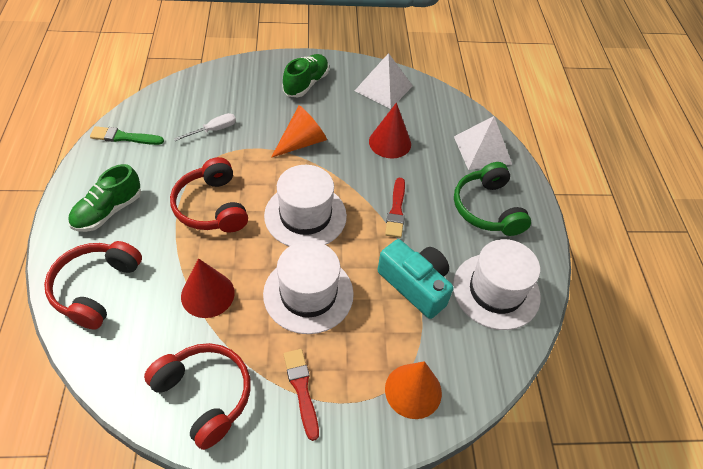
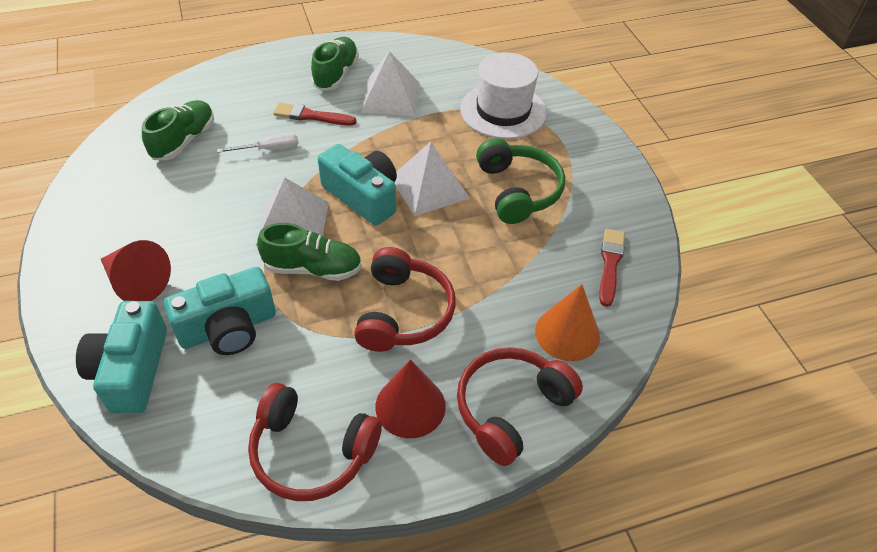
green brush: [90,126,164,145] = 1 -> none = 0
green shoe: [68,164,141,232] [283,54,329,97] = 2 -> [142,100,214,160] [257,223,362,281] [311,37,359,91] = 3
orange cone: [271,106,327,158] [385,361,442,419] = 2 -> [535,284,600,361] = 1
turquoise camera: [377,239,453,319] = 1 -> [76,301,167,413] [164,267,276,355] [318,144,397,226] = 3
white hat: [263,241,354,334] [264,165,347,246] [453,239,541,330] = 3 -> [460,52,547,139] = 1
white pyramid: [355,53,413,109] [454,116,512,170] = 2 -> [256,178,329,246] [361,51,419,116] [394,142,470,216] = 3

